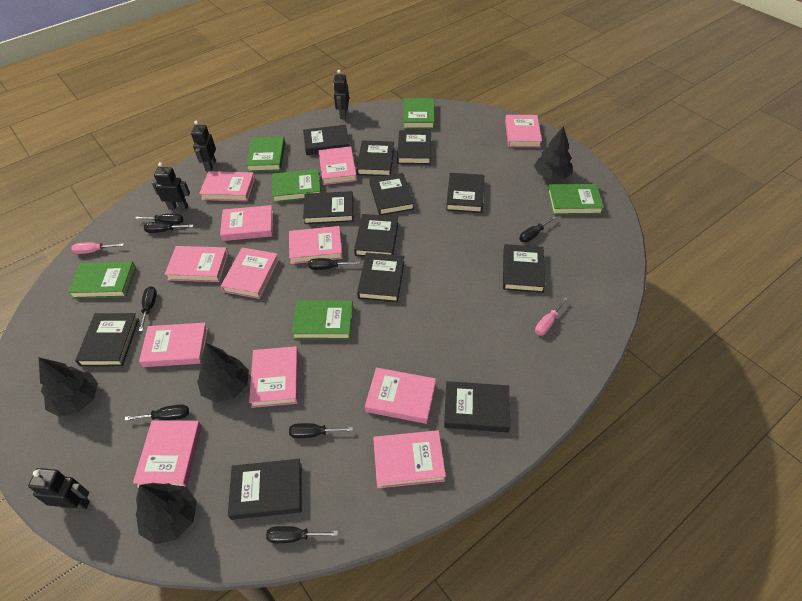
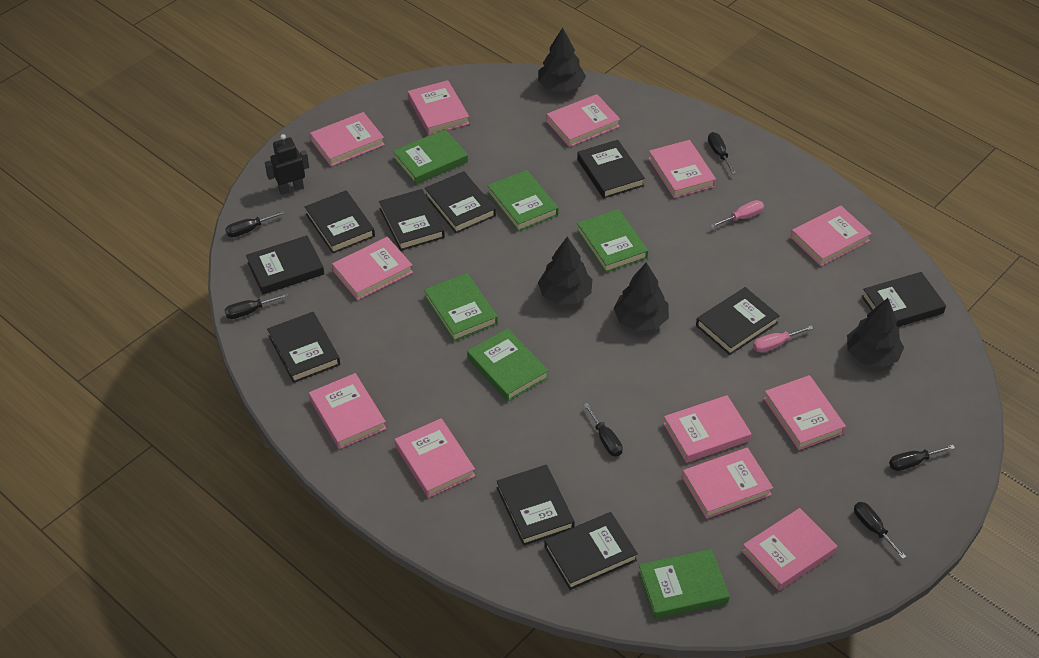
black book: [75,313,139,366] [228,459,302,520] [303,125,350,155] [303,191,353,224] [354,214,399,257] [356,140,394,176] [357,253,404,302] [370,173,414,215] [397,130,431,164] [444,381,510,432] [446,173,484,213] [503,244,545,293] = 12 -> [246,236,324,294] [267,312,340,383] [305,190,375,254] [379,189,445,251] [425,171,496,233] [497,465,575,546] [544,512,638,590] [577,140,645,199] [696,287,780,355] [862,272,946,327] = 10
black robot: [28,468,90,510] [152,162,190,210] [191,121,216,171] [333,70,349,119] = 4 -> [265,134,309,195] = 1
black screwdriver: [125,404,189,421] [135,214,183,224] [139,286,157,331] [144,222,193,233] [266,526,338,543] [289,423,353,438] [309,258,360,270] [519,216,556,243] = 8 -> [225,210,285,237] [225,293,288,319] [584,403,623,457] [708,132,736,174] [854,502,907,559] [889,445,955,471] = 6

